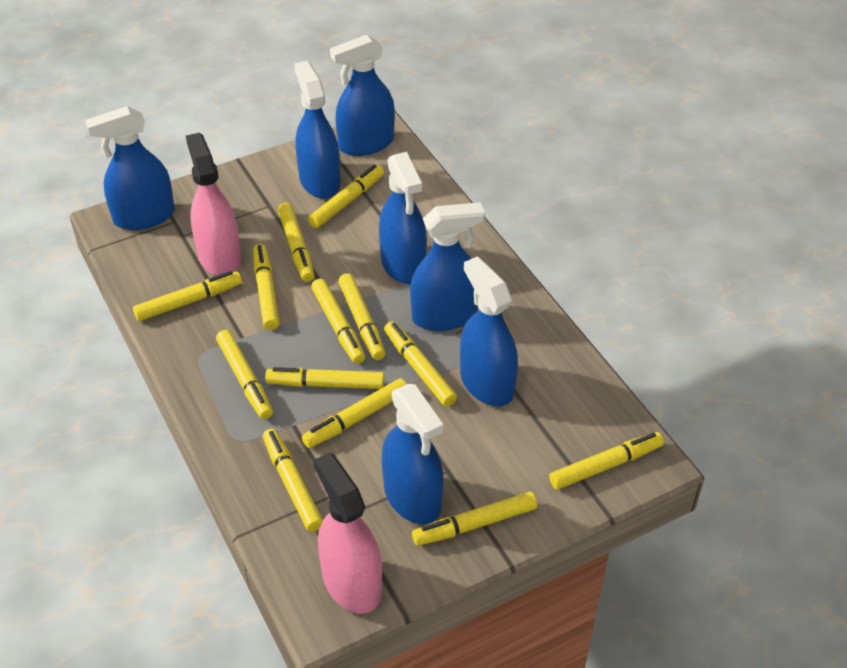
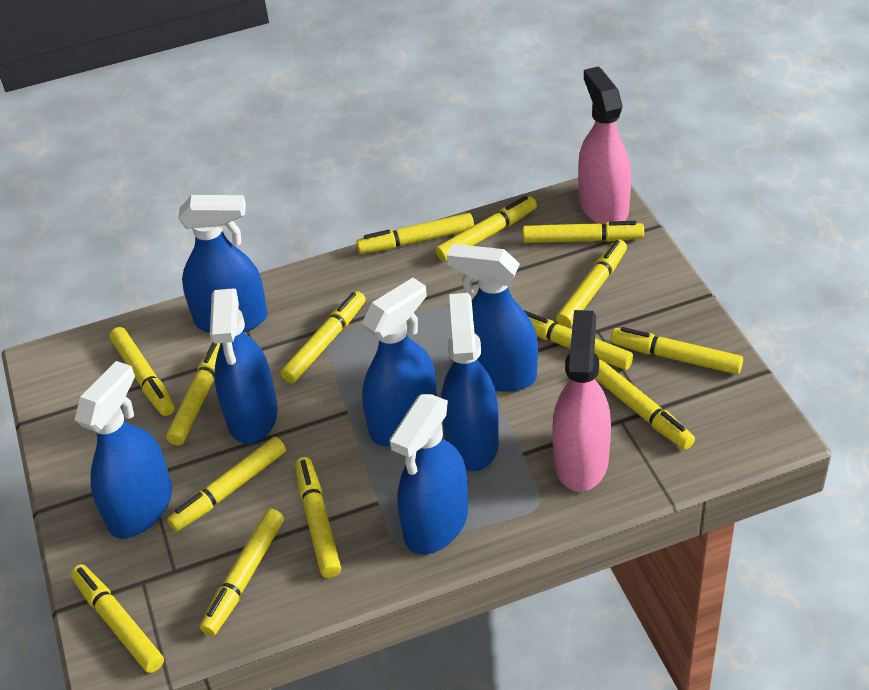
yellow marker: [133,271,242,321] [216,330,273,419] [253,244,280,330] [263,429,323,532] [265,367,384,389] [278,202,314,282] [302,378,406,448] [308,165,384,228] [311,279,365,364] [338,273,385,360] [384,321,457,406] [412,492,537,546] [549,432,664,490] = 13 -> [71,564,164,673] [109,327,175,416] [166,342,220,445] [167,437,286,532] [200,509,284,636] [280,291,366,383] [295,457,341,578] [356,213,474,254] [436,196,537,262] [523,221,644,243] [524,310,633,370] [556,239,627,328] [595,359,695,450] [611,327,743,374] = 14

